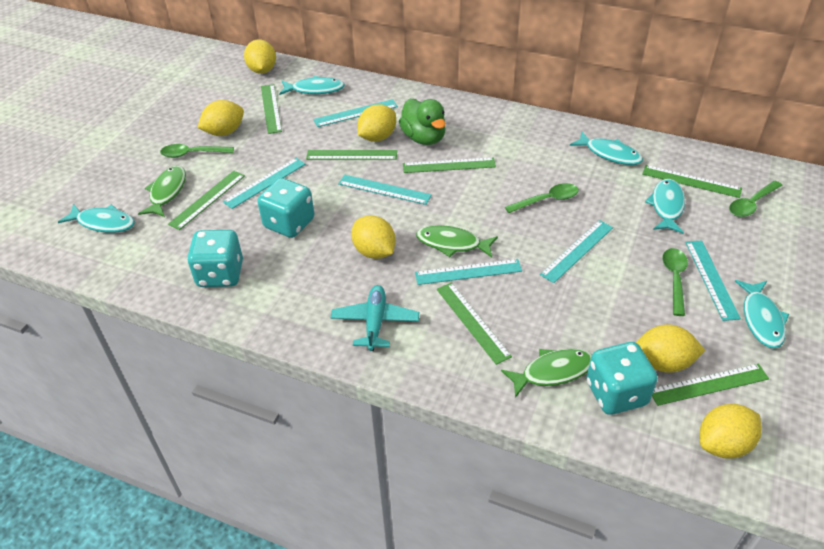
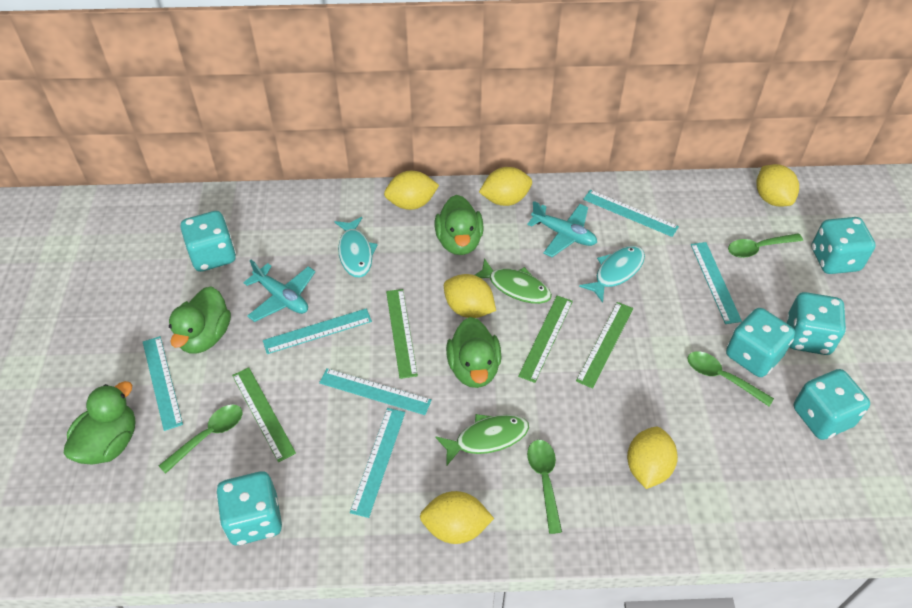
green duck: [399,99,446,145] = 1 -> [64,381,136,464] [169,287,231,354] [435,195,484,255] [446,317,502,388] = 4
green fish: [138,166,186,217] [416,225,498,258] [501,348,592,398] = 3 -> [435,414,529,467] [475,258,552,304] = 2
green ruler: [168,171,245,230] [261,84,282,134] [306,150,397,160] [403,157,496,173] [437,282,512,365] [642,165,742,198] [652,364,769,406] = 7 -> [232,367,296,462] [386,289,418,379] [518,296,573,383] [576,302,633,389] = 4
turquoise dice: [187,230,243,287] [257,178,314,238] [587,342,658,415] = 3 -> [181,211,236,272] [216,471,282,545] [726,308,795,377] [786,292,846,355] [794,369,870,440] [811,217,876,274] = 6
turquoise fish: [58,204,135,233] [279,76,345,95] [570,132,643,165] [645,179,685,233] [735,280,789,348] = 5 -> [334,217,378,277] [579,246,645,303] = 2
turquoise plane: [331,285,419,351] = 1 -> [243,260,315,322] [527,201,597,257] = 2

